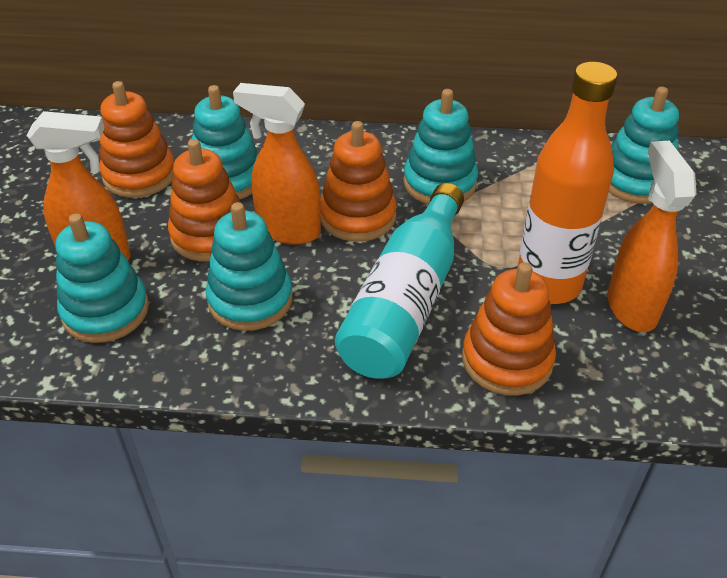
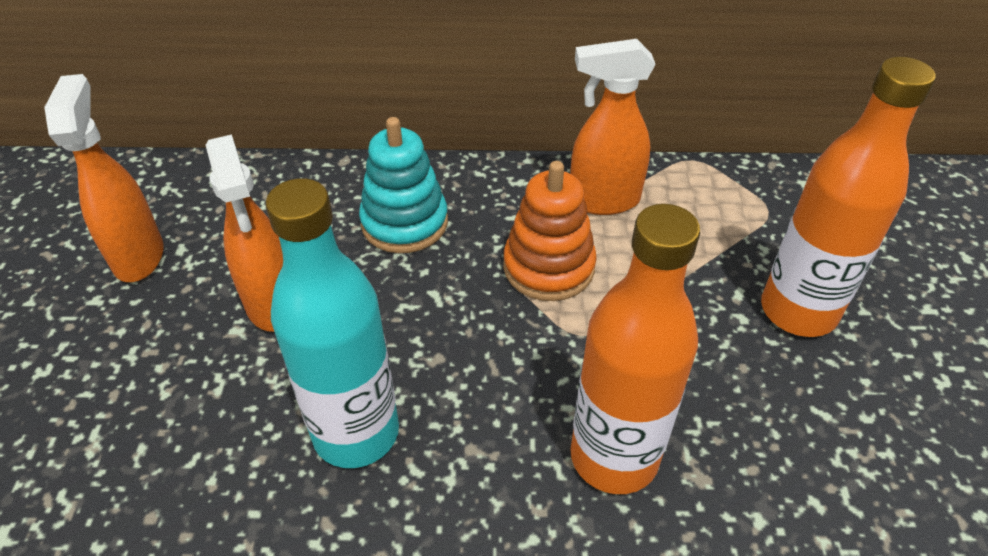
orange bottle: [517,62,617,304] = 1 -> [570,204,700,494] [761,57,936,337] = 2
orange stacking toy: [99,81,174,198] [168,139,241,261] [321,121,397,242] [462,262,556,396] = 4 -> [503,161,597,301] = 1
turquoise stacking toy: [55,213,149,343] [192,85,259,199] [206,202,293,331] [403,89,478,204] [609,87,679,204] = 5 -> [359,117,448,253] = 1

